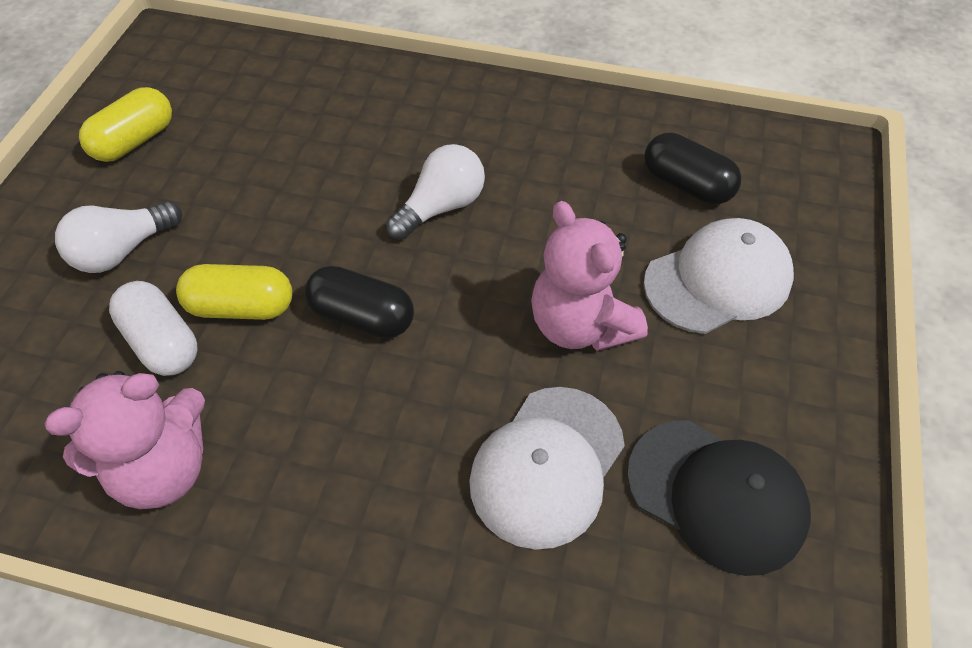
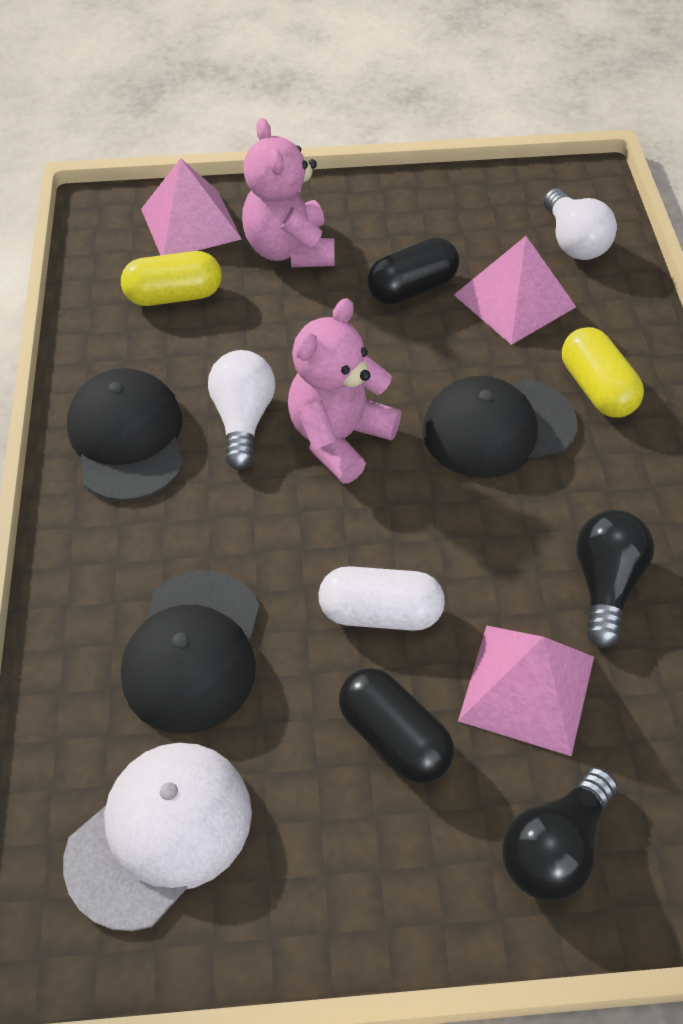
black cap: [627,420,811,576] = 1 -> [67,368,183,501] [121,570,260,734] [423,376,577,478] = 3
black light bulb: none = 0 -> [502,767,617,901] [576,510,654,648] = 2
pink pyramid: none = 0 -> [141,158,241,255] [454,236,576,345] [458,626,594,756] = 3
white cap: [469,387,625,550] [644,218,794,334] = 2 -> [63,743,252,931] = 1

